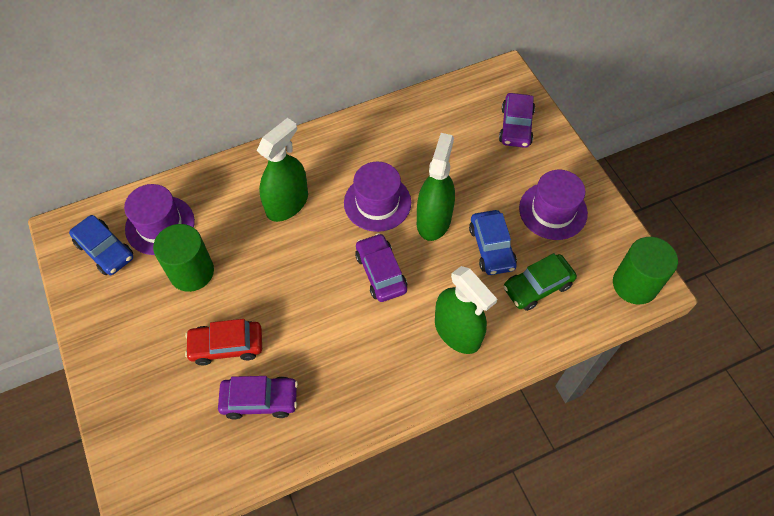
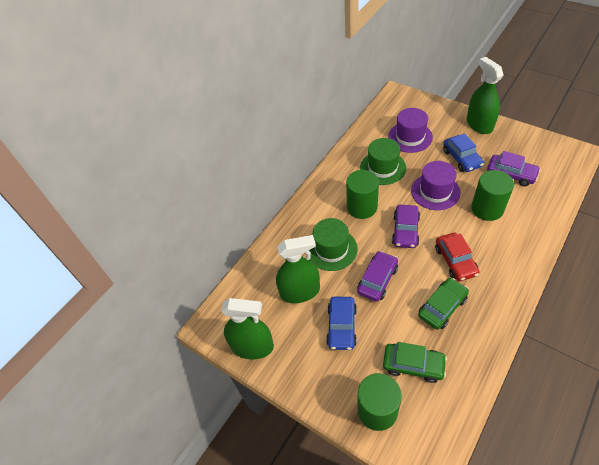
green car: [503,253,577,311] = 1 -> [383,342,447,383] [418,278,469,330] = 2
green cylinder: [153,224,214,292] [613,237,678,305] = 2 -> [346,170,379,219] [358,373,402,431] [471,170,514,221] = 3
green hat: none = 0 -> [309,218,358,271] [360,138,406,185] = 2
purple hat: [124,184,195,255] [344,161,411,232] [519,170,588,240] = 3 -> [388,108,433,153] [411,161,461,210] = 2

